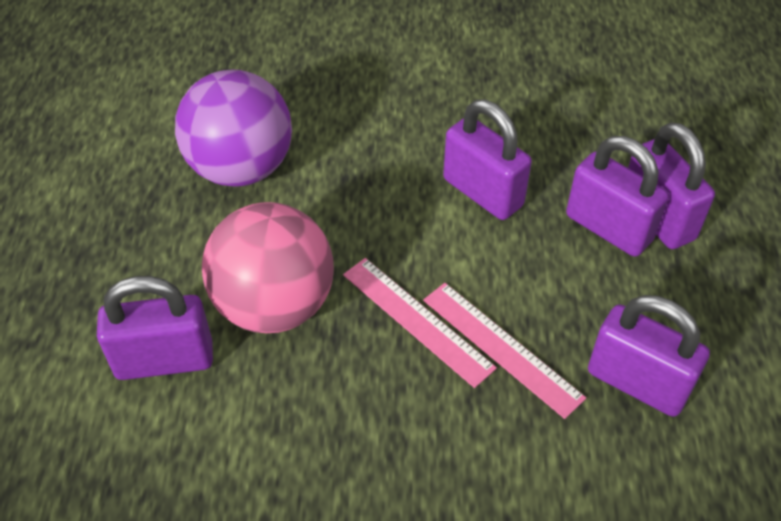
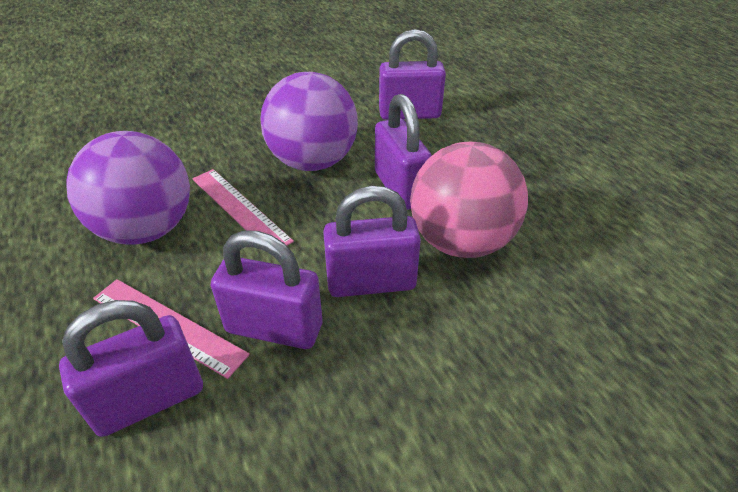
purple ball: [175,70,292,187] = 1 -> [66,131,190,245] [260,72,358,171] = 2

